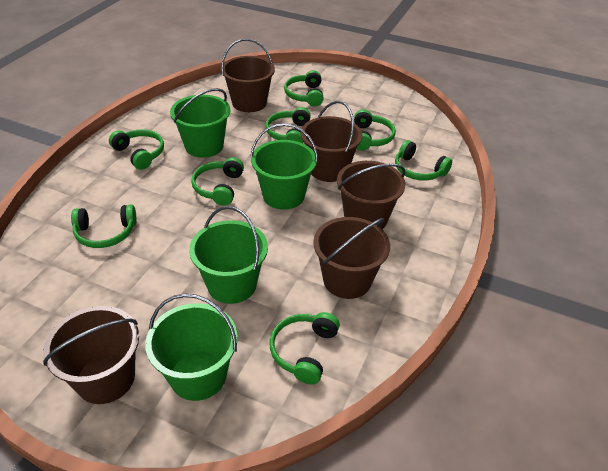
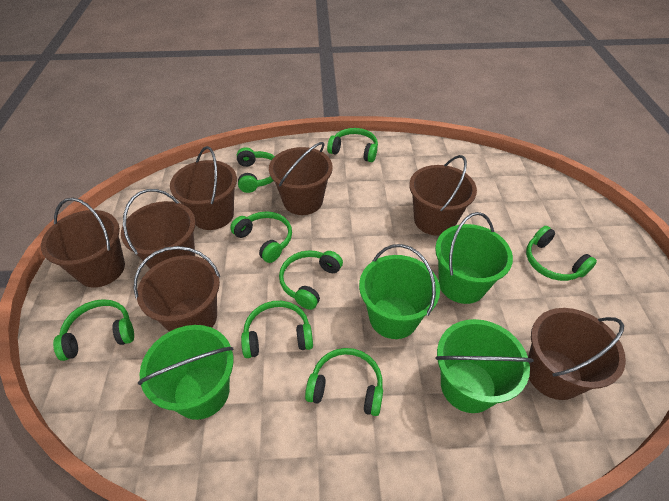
brown bucket: [43,306,139,404] [221,39,275,112] [300,101,362,182] [313,217,390,299] [337,161,405,229] = 5 -> [41,198,125,287] [121,189,196,269] [133,246,220,332] [170,146,237,230] [269,142,333,215] [409,155,477,236] [528,308,626,400] = 7

